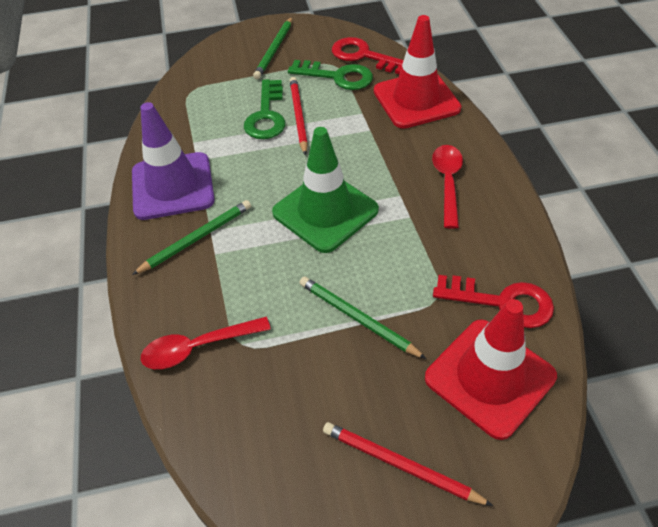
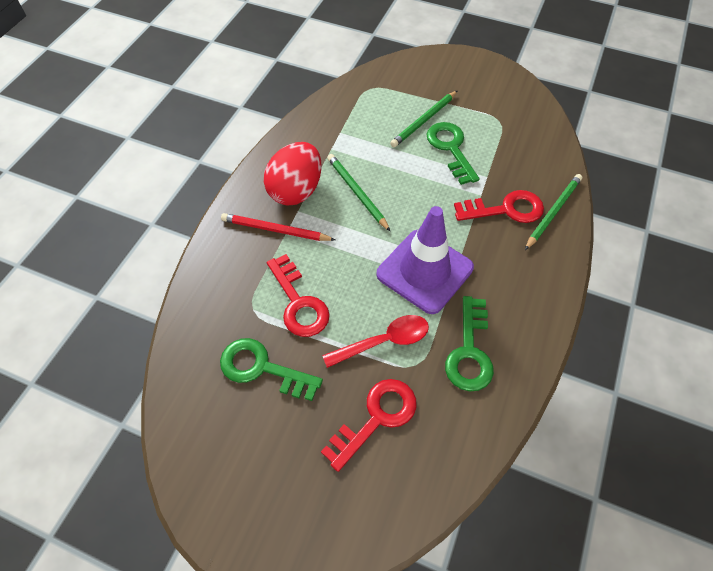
green key: [244,79,285,139] [288,60,373,90] = 2 -> [220,338,323,401] [427,122,479,185] [445,296,494,391] = 3
green traffic cone: [272,127,379,253] = 1 -> none = 0
red egg: none = 0 -> [264,142,322,206] = 1
red key: [332,37,404,74] [433,275,554,328] = 2 -> [267,254,330,337] [321,379,417,472] [454,190,544,223] = 3
red pencil: [290,77,308,156] [323,422,493,506] = 2 -> [221,213,335,241] = 1
red spoon: [141,317,271,369] [432,145,463,229] = 2 -> [322,315,429,368] = 1
red traffic cone: [374,15,461,129] [425,299,557,440] = 2 -> none = 0

